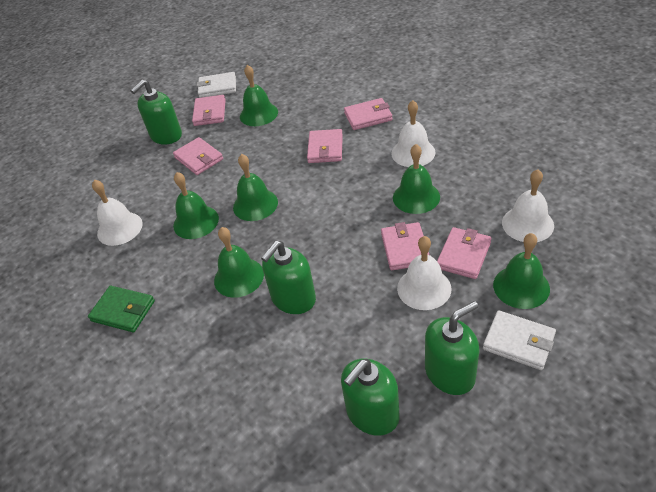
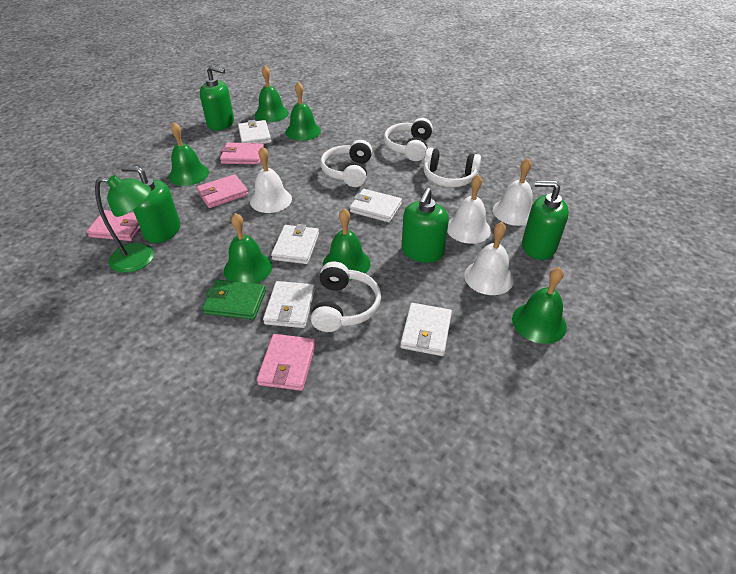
green lamp: none = 0 -> [95,175,154,273] = 1
pink wallet: [173,137,223,175] [192,95,226,126] [307,129,343,163] [344,98,392,130] [381,222,429,270] [437,227,492,279] = 6 -> [87,210,140,241] [197,174,248,208] [220,143,264,164] [257,334,316,391] = 4
white headphones: none = 0 -> [311,262,381,332] [320,140,372,187] [384,118,433,161] [423,148,481,187] = 4
white wallet: [196,72,236,98] [483,310,556,370] = 2 -> [238,120,271,144] [263,281,315,328] [271,224,319,264] [350,189,402,222] [400,303,452,356] = 5

